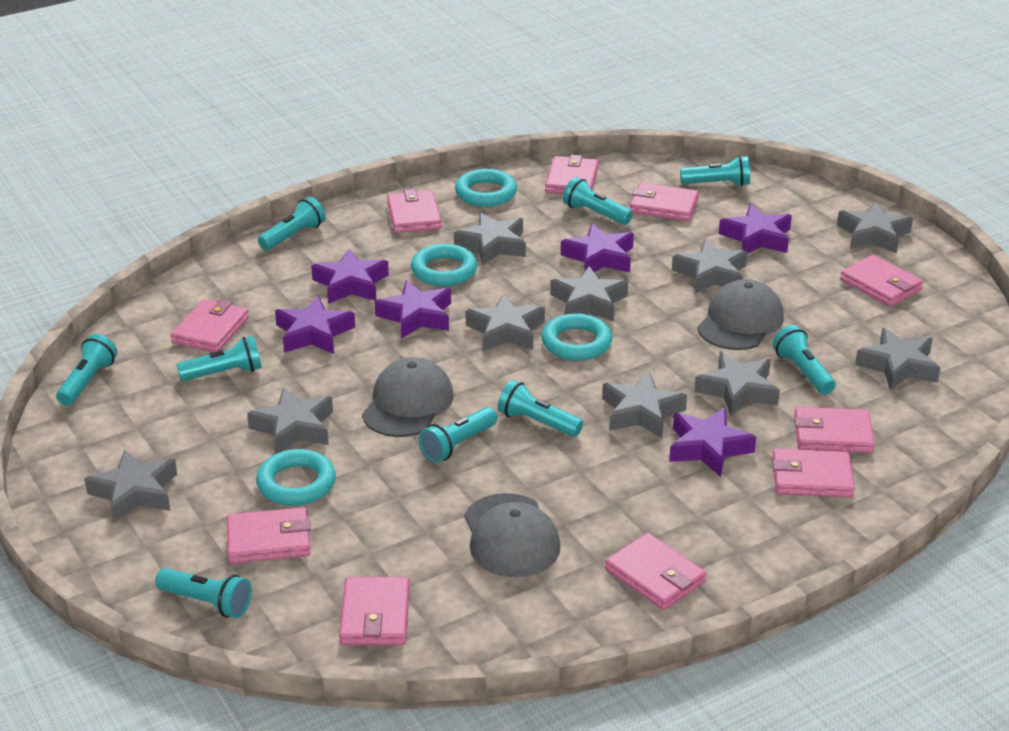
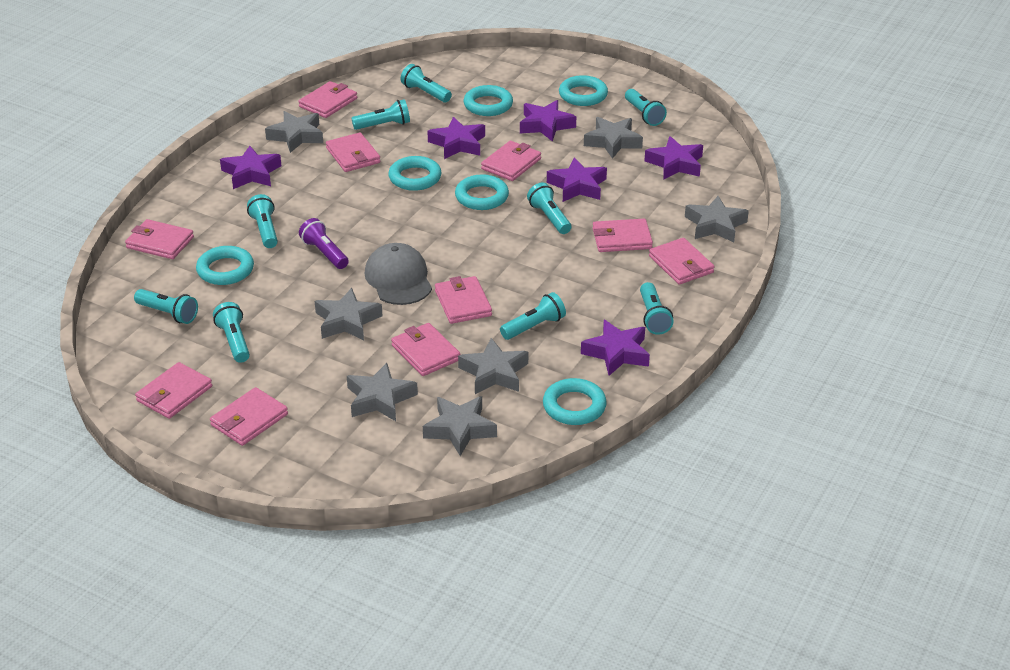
grey cap: [362,357,454,437] [465,493,561,577] [697,279,784,350] = 3 -> [365,243,432,305] = 1
grey star: [84,449,177,523] [247,387,333,454] [454,212,526,266] [466,294,545,352] [550,266,628,321] [602,372,687,438] [672,239,747,293] [694,352,780,416] [837,202,913,254] [855,328,941,391] = 10 -> [265,111,323,153] [315,288,383,341] [347,363,418,421] [423,396,497,456] [458,338,528,394] [584,117,643,159] [685,196,749,242] = 7
purple flashlight: none = 0 -> [299,218,349,269] = 1
turquoise ring: [256,449,336,506] [411,244,477,286] [455,169,517,207] [541,313,612,361] = 4 -> [196,246,254,285] [388,156,441,191] [455,174,509,210] [463,85,513,116] [543,378,607,425] [559,75,608,106] = 6

